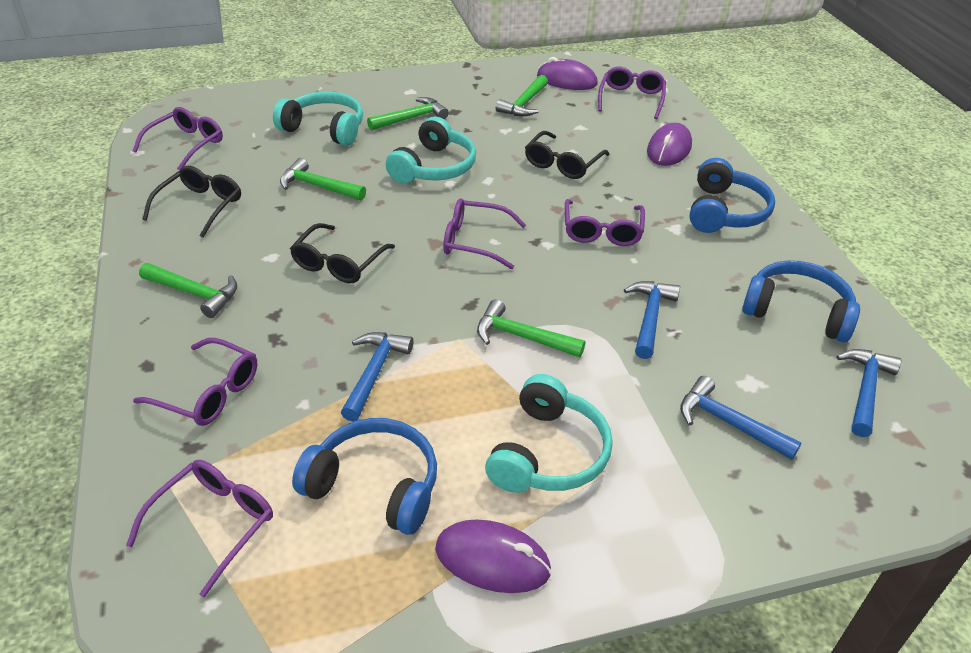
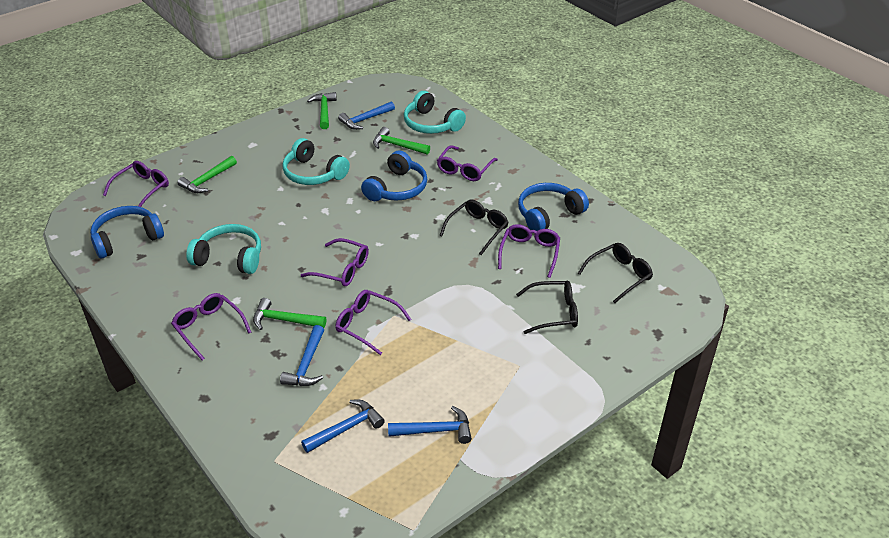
green hammer: [139,263,237,318] [280,158,366,200] [367,97,449,131] [477,299,585,357] [496,75,548,116] = 5 -> [177,156,237,193] [253,298,326,330] [307,92,337,129] [373,127,430,155] = 4
purple mouse: [435,519,552,593] [537,57,598,90] [647,123,692,166] = 3 -> none = 0

